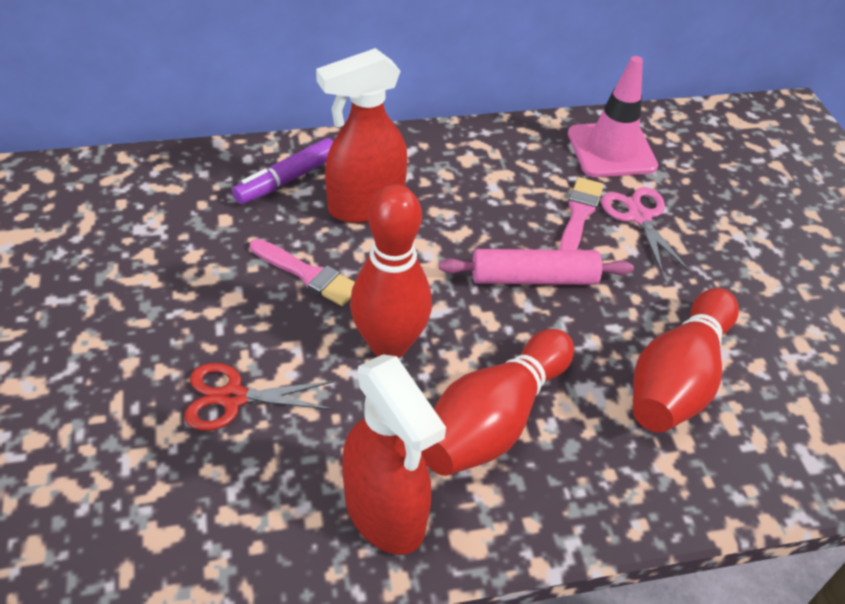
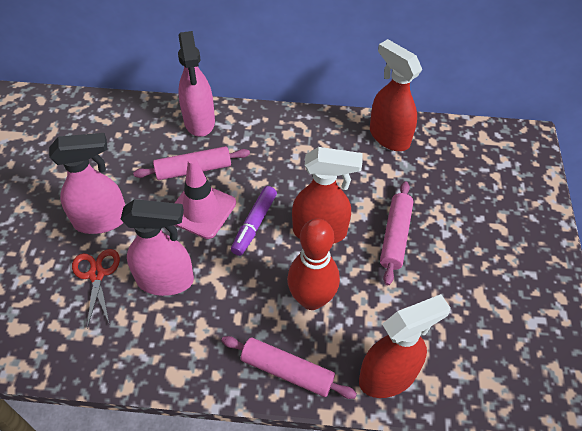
pink brush: [250,239,355,306] [559,177,604,250] = 2 -> none = 0
pink rolling pin: [439,249,634,285] = 1 -> [133,146,250,180] [222,336,357,399] [380,181,413,285] = 3
pink scissors: [601,187,690,275] = 1 -> none = 0
pink spray bottle: none = 0 -> [49,133,125,234] [121,199,194,296] [178,31,215,137] = 3
red bowling pin: [350,184,432,358] [421,329,574,476] [633,288,739,432] = 3 -> [287,218,340,310] = 1
red spray bottle: [316,48,407,223] [342,354,446,555] = 2 -> [292,147,362,244] [359,294,451,398] [370,39,422,151] = 3

